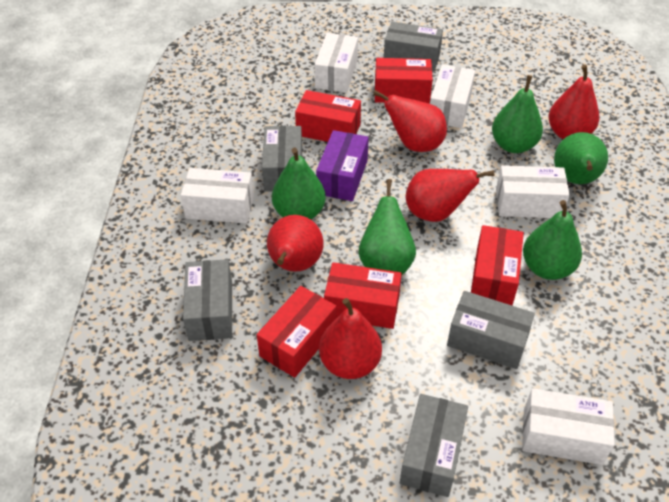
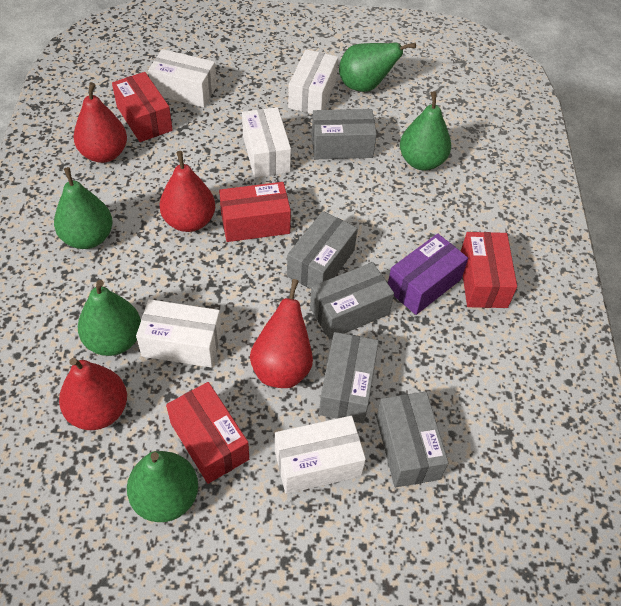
red box: [257,286,336,378] [295,90,361,142] [324,262,402,329] [375,58,433,104] [471,225,524,305] = 5 -> [112,72,173,142] [166,382,249,484] [219,182,291,242] [461,232,517,308] = 4
red pear: [267,215,324,272] [319,298,382,379] [373,90,447,152] [406,169,494,222] [549,65,599,139] = 5 -> [59,358,127,430] [73,82,127,163] [160,151,215,232] [250,279,313,388] = 4

